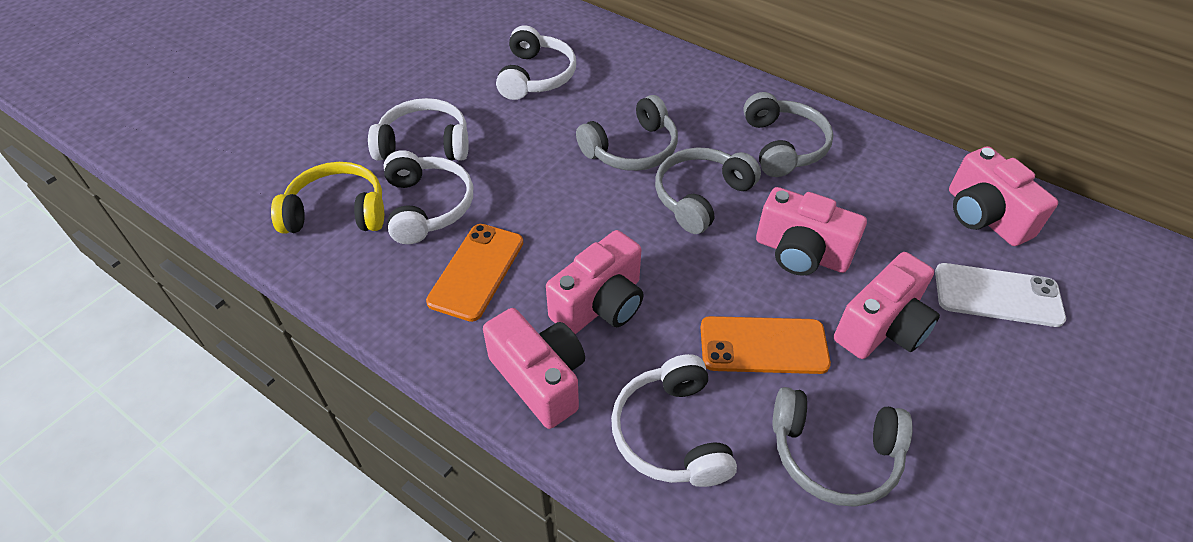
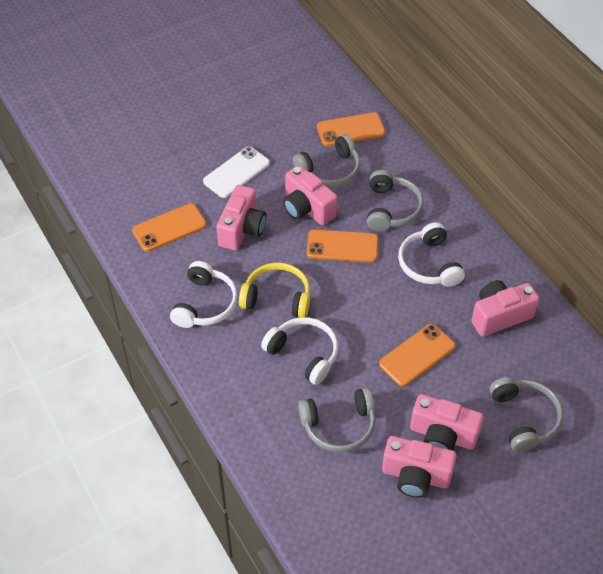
orange phone: [426,224,523,322] [701,316,831,374] = 2 -> [132,203,207,252] [307,229,378,263] [317,112,385,146] [379,324,455,387] = 4
white headphones: [368,98,469,161] [384,150,473,244] [496,25,576,100] [611,354,737,487] = 4 -> [170,261,238,328] [261,317,338,385] [398,222,465,287] = 3

